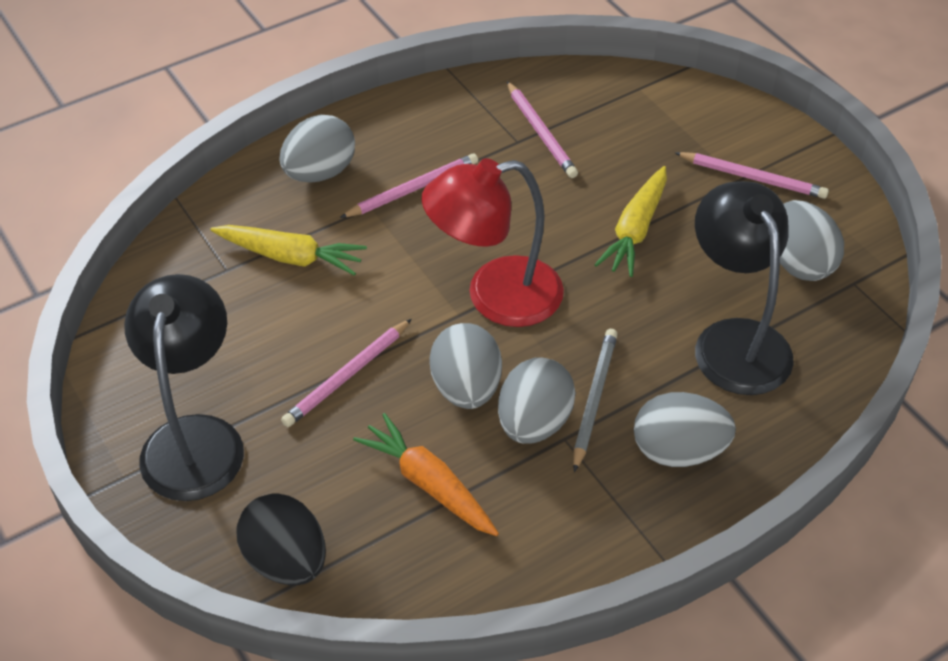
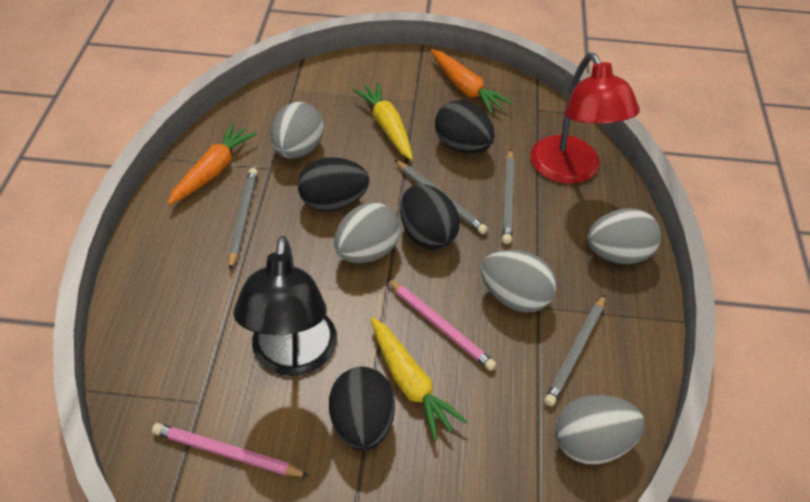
black egg: [236,494,326,585] = 1 -> [298,157,369,212] [329,367,395,451] [400,184,460,250] [435,100,495,154] = 4
black lamp: [124,274,244,501] [695,181,794,395] = 2 -> [233,236,337,376] = 1
grey pencil: [573,329,618,472] = 1 -> [228,168,258,270] [395,160,488,234] [502,149,514,244] [544,295,605,406] = 4
orange carrot: [353,413,499,536] = 1 -> [168,123,257,205] [431,50,512,114] = 2
pink pencil: [281,319,412,427] [340,153,478,218] [507,81,578,178] [675,152,829,199] = 4 -> [152,423,309,477] [386,278,496,371] = 2

